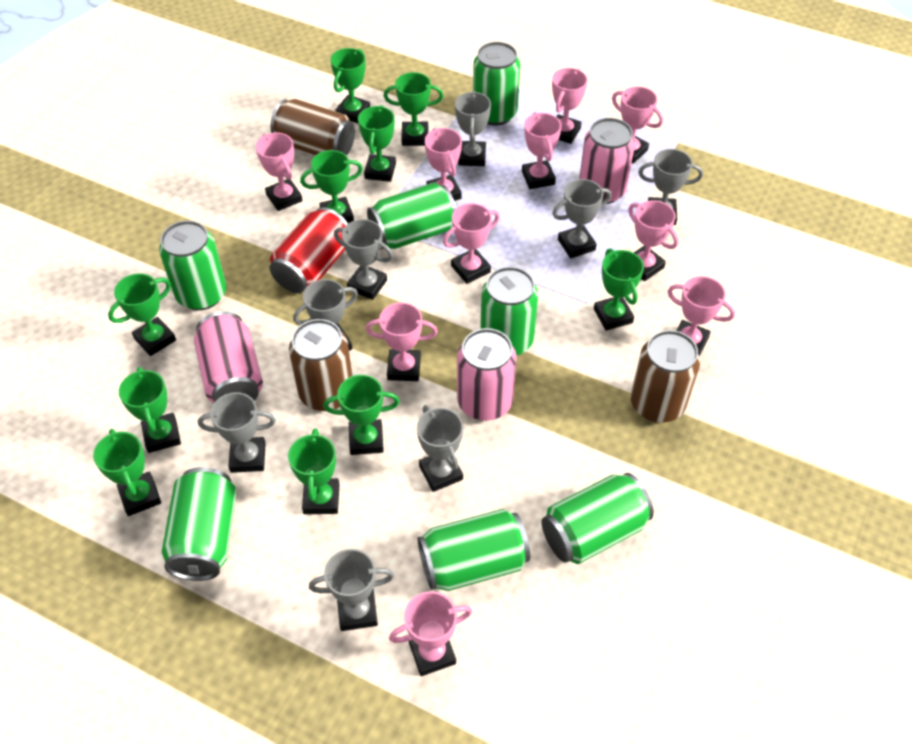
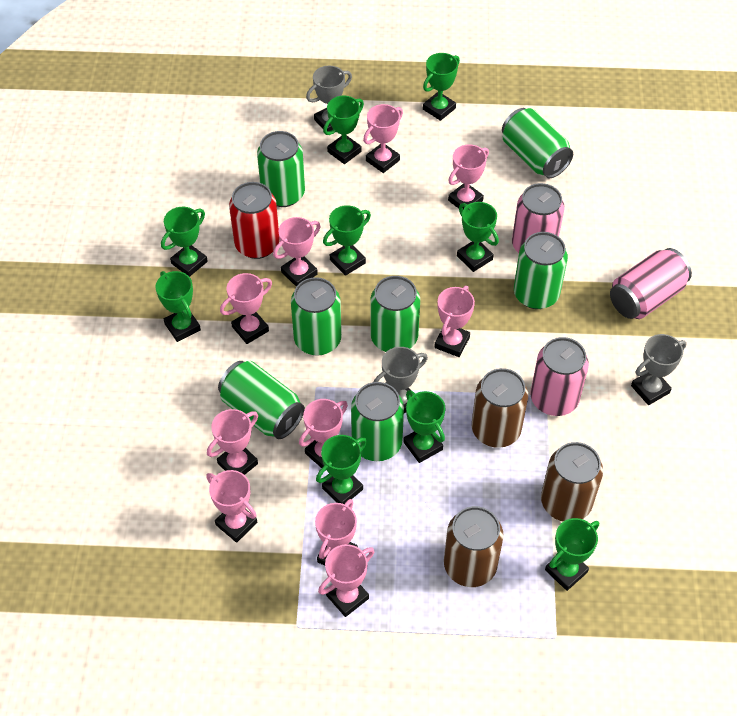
green trophy: [93,429,161,516] [108,273,176,356] [119,367,181,453] [288,428,339,514] [300,150,363,223] [323,375,400,455] [330,48,370,123] [358,105,396,182] [384,72,443,146] [594,249,644,331] = 10 -> [155,271,201,342] [161,207,208,277] [316,435,367,504] [323,96,364,164] [323,205,371,276] [403,390,445,463] [423,53,460,121] [457,202,499,272] [545,518,599,591] = 9
grey trophy: [198,392,276,473] [293,279,358,351] [309,549,394,631] [334,219,393,300] [417,405,463,492] [455,91,491,166] [552,179,611,258] [638,149,703,225] = 8 -> [306,66,352,132] [373,347,428,413] [631,334,687,405] = 3

